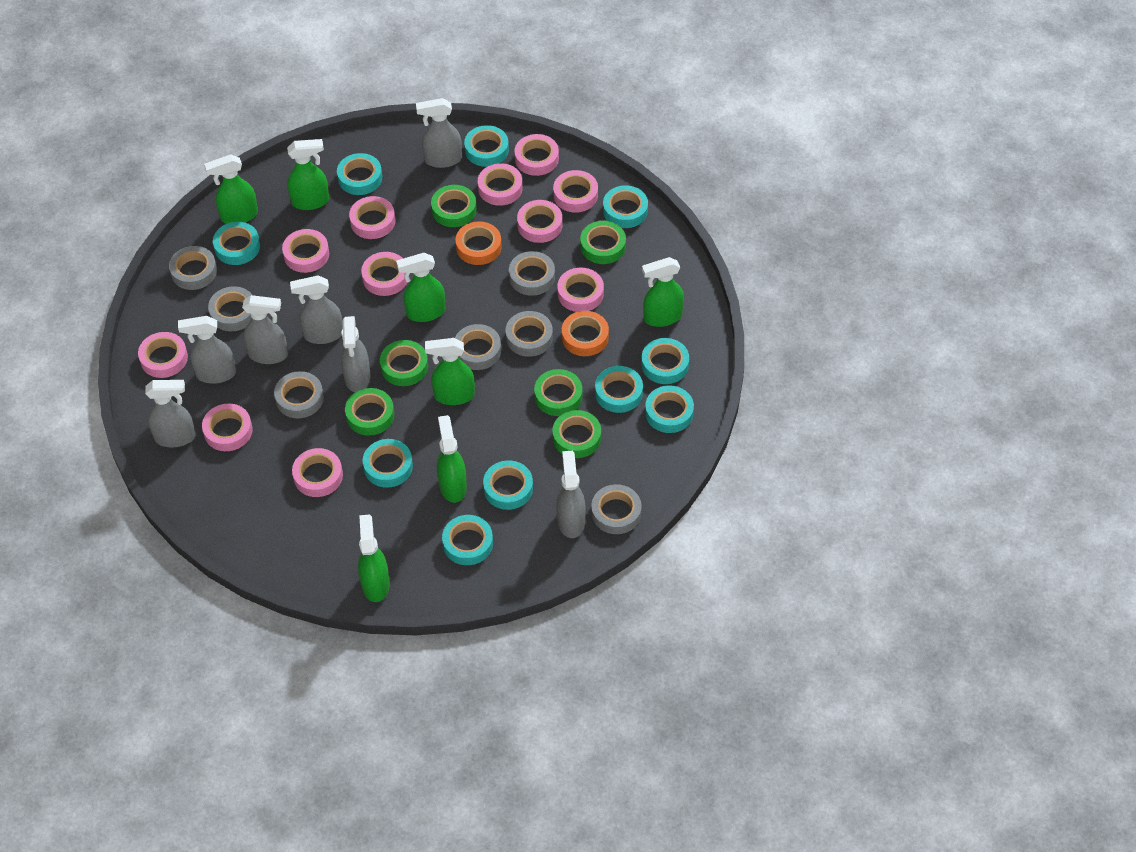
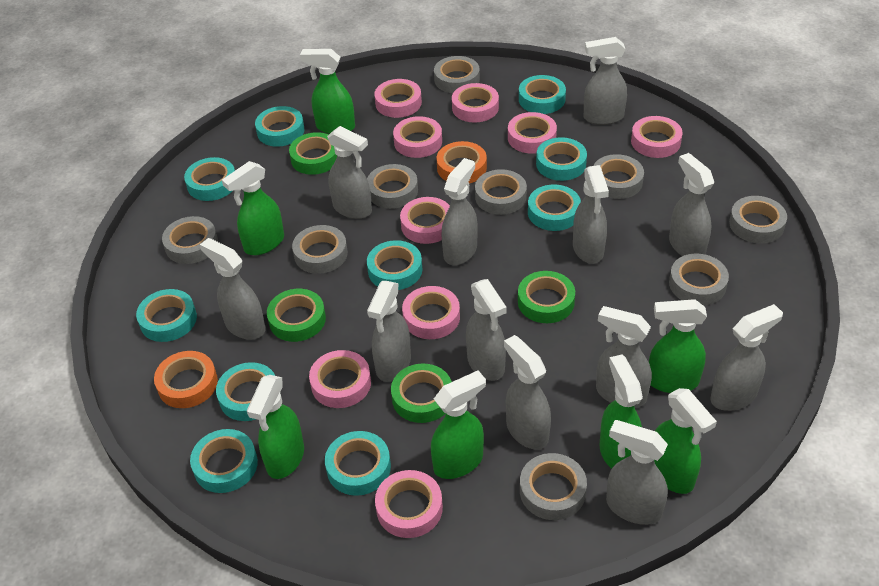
green tape: [345,388,394,436] [380,340,428,386] [431,185,477,227] [534,369,582,416] [552,410,601,458] [580,221,626,264] = 6 -> [267,289,326,342] [289,132,337,175] [391,363,452,423] [518,271,575,323] = 4
grey spray bottle: [145,380,196,447] [178,316,236,384] [242,295,288,364] [290,276,343,344] [341,316,371,392] [416,98,462,168] [556,451,586,538] = 7 -> [200,238,265,340] [327,126,372,219] [367,281,411,382] [441,158,478,265] [466,279,507,381] [504,335,551,450] [573,165,609,264] [584,37,627,125] [596,306,652,408] [606,420,668,525] [669,153,714,256] [710,304,783,411] = 12
grey tape: [169,246,217,290] [208,286,252,331] [274,371,324,418] [455,324,501,370] [506,311,553,357] [509,251,555,296] [591,484,642,534] = 7 -> [162,216,218,264] [292,225,348,274] [367,164,418,209] [434,56,480,93] [475,169,527,215] [520,453,587,520] [593,154,644,199] [669,254,729,305] [729,196,787,244] = 9
pink tape: [138,332,188,378] [202,404,253,451] [282,229,329,273] [292,448,343,497] [349,196,395,239] [361,252,407,296] [478,163,523,206] [514,134,559,176] [517,200,563,243] [553,170,598,213] [557,268,604,312] = 11 -> [309,350,371,408] [374,79,422,118] [375,470,443,538] [393,116,442,158] [400,197,450,244] [402,286,460,339] [452,83,499,123] [508,112,557,154] [631,116,683,158] = 9

